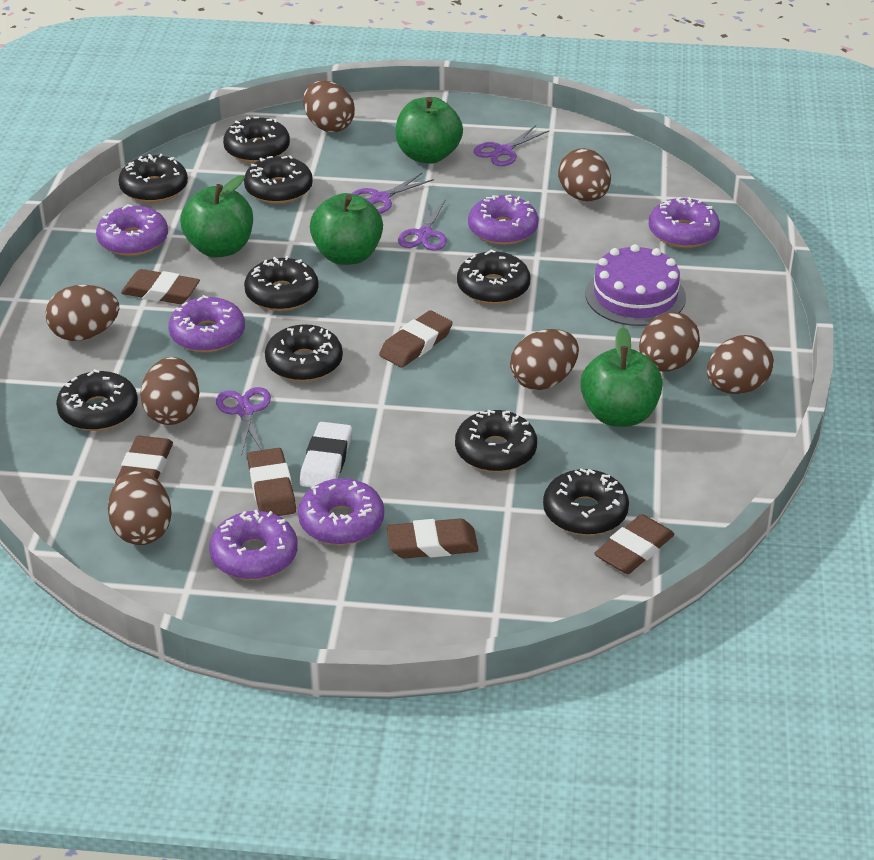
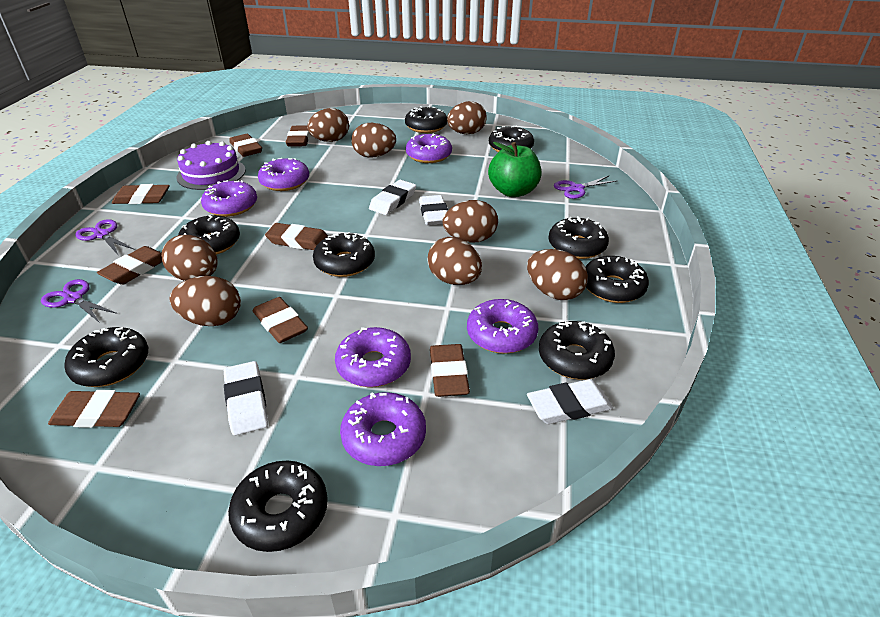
brown eraser: [115,436,173,484] [121,269,200,304] [247,448,296,516] [379,310,453,368] [386,518,479,559] [594,514,675,574] = 6 -> [48,390,140,428] [97,246,162,285] [112,184,170,204] [229,134,262,157] [253,297,308,343] [265,223,328,250] [286,125,310,147] [430,344,470,397] = 8
green apple: [180,175,253,258] [310,193,383,265] [396,97,463,164] [580,327,663,427] = 4 -> [488,142,541,197] = 1
purple scissors: [216,387,271,456] [351,173,434,214] [398,199,447,251] [474,125,550,166] = 4 -> [41,279,117,323] [75,219,135,256] [554,176,617,199] = 3
white eraser: [300,422,352,487] = 1 -> [224,361,268,435] [369,180,416,215] [419,195,448,225] [527,379,613,424] = 4

